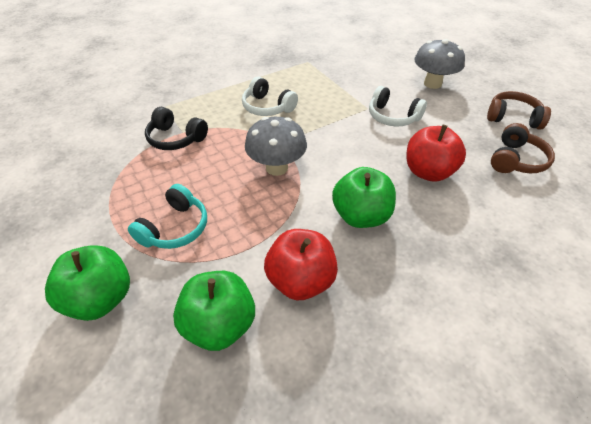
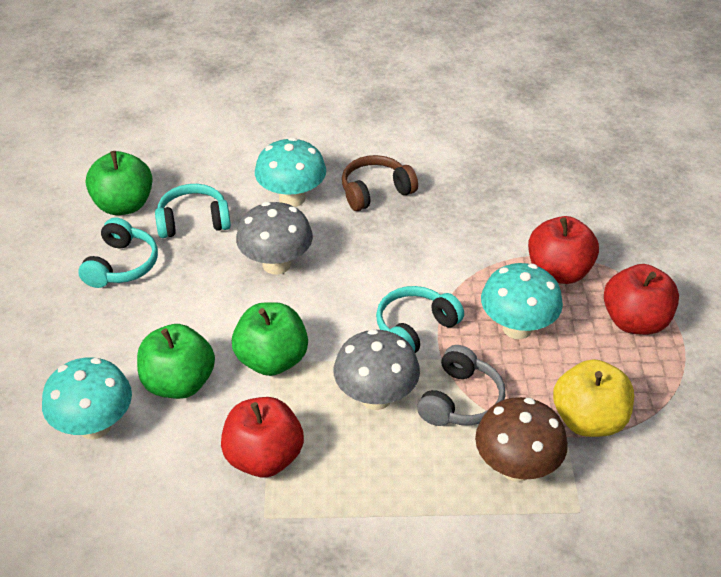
black headphones: [145,107,208,150] = 1 -> none = 0
brown headphones: [487,91,551,129] [491,123,555,173] = 2 -> [342,155,418,211] = 1
brown mushroom: none = 0 -> [475,397,568,482] = 1
grey headphones: none = 0 -> [417,345,506,426] = 1
red apple: [264,229,338,300] [406,125,466,182] = 2 -> [221,397,304,477] [528,216,599,284] [604,264,679,335] = 3
turquoise headphones: [128,184,207,249] = 1 -> [78,217,158,288] [155,184,231,238] [376,286,464,353] = 3
turquoise mushroom: none = 0 -> [42,357,132,439] [255,137,326,207] [481,263,563,339] = 3
white headphones: [242,77,298,116] [369,86,427,126] = 2 -> none = 0
yellow apple: none = 0 -> [553,359,634,437] = 1

